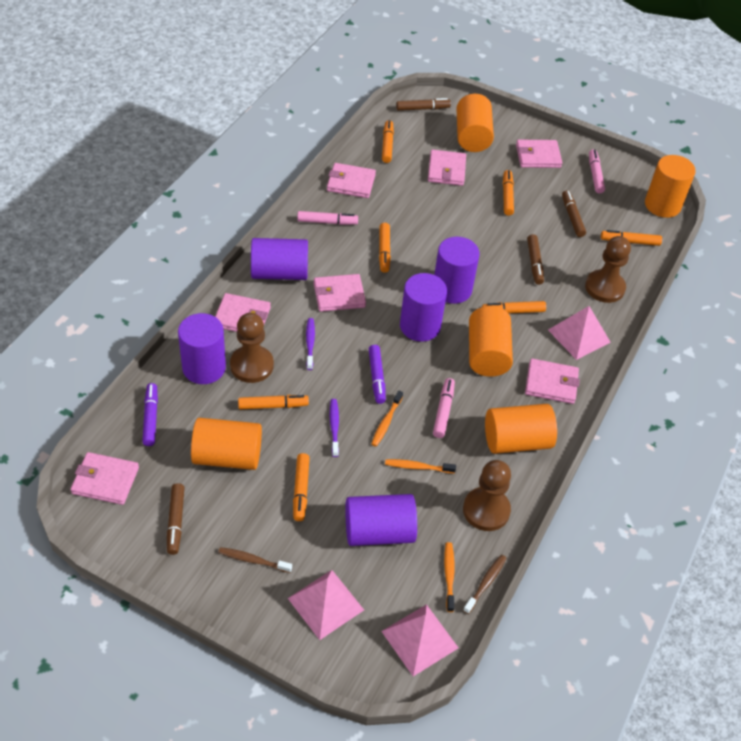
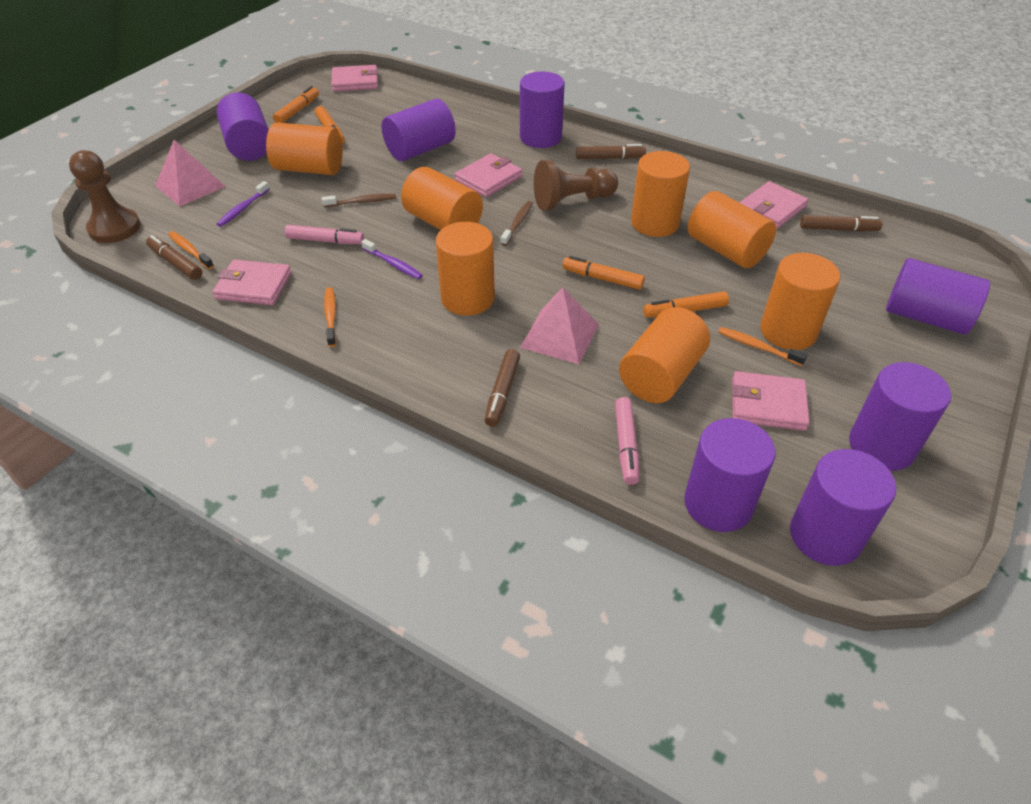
brown pawn: [230,313,274,383] [463,460,511,531] [585,236,631,303] = 3 -> [69,150,141,243] [534,160,618,211] = 2
orange cylinder: [191,418,262,470] [456,94,494,152] [469,306,513,377] [485,404,557,454] [645,155,696,218] = 5 -> [266,122,343,175] [401,167,483,230] [436,222,495,316] [619,307,710,403] [631,151,690,237] [688,191,776,268] [760,253,840,350] = 7
orange marker: [238,395,309,409] [293,453,310,521] [379,223,391,273] [382,120,394,163] [482,301,546,314] [503,170,514,216] [601,230,662,246] = 7 -> [273,86,319,123] [315,106,345,144] [562,256,645,290] [643,291,729,318] = 4
pink marker: [297,211,358,225] [433,378,455,438] [589,149,605,193] = 3 -> [285,225,364,244] [615,397,639,485] = 2
pink pyramid: [288,570,364,640] [381,604,459,676] [548,306,611,360] = 3 -> [155,140,226,206] [520,287,599,364] = 2
pink wallet: [70,452,139,505] [215,293,271,332] [314,274,366,312] [327,163,376,198] [428,150,466,186] [516,140,562,168] [525,359,580,404] = 7 -> [213,259,291,305] [331,65,378,92] [455,153,522,197] [732,371,810,431] [739,181,808,229] = 5
purple cylinder: [178,313,226,384] [251,238,308,280] [345,494,417,546] [400,273,447,342] [434,237,480,304] = 5 -> [217,92,269,161] [382,99,456,161] [520,72,565,148] [684,418,775,532] [790,449,896,566] [849,362,951,471] [886,258,990,335] = 7
purple marker: [142,383,158,446] [369,345,386,404] = 2 -> none = 0

